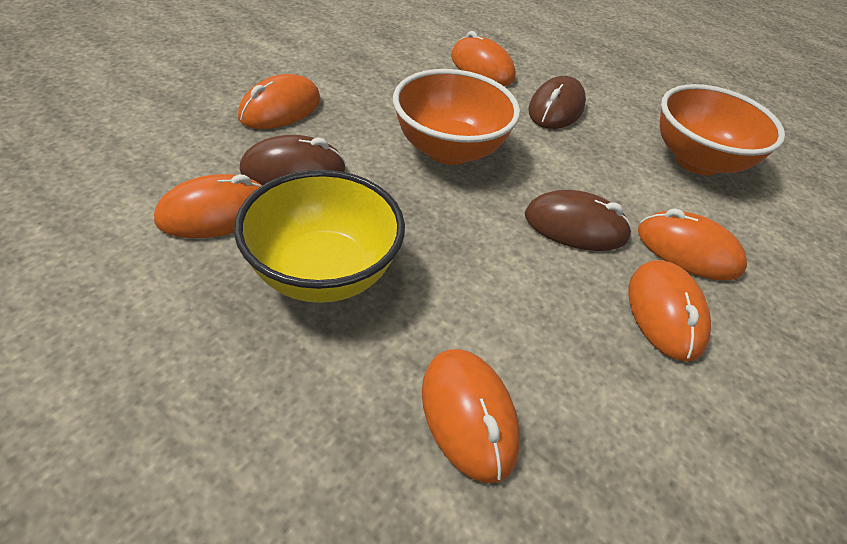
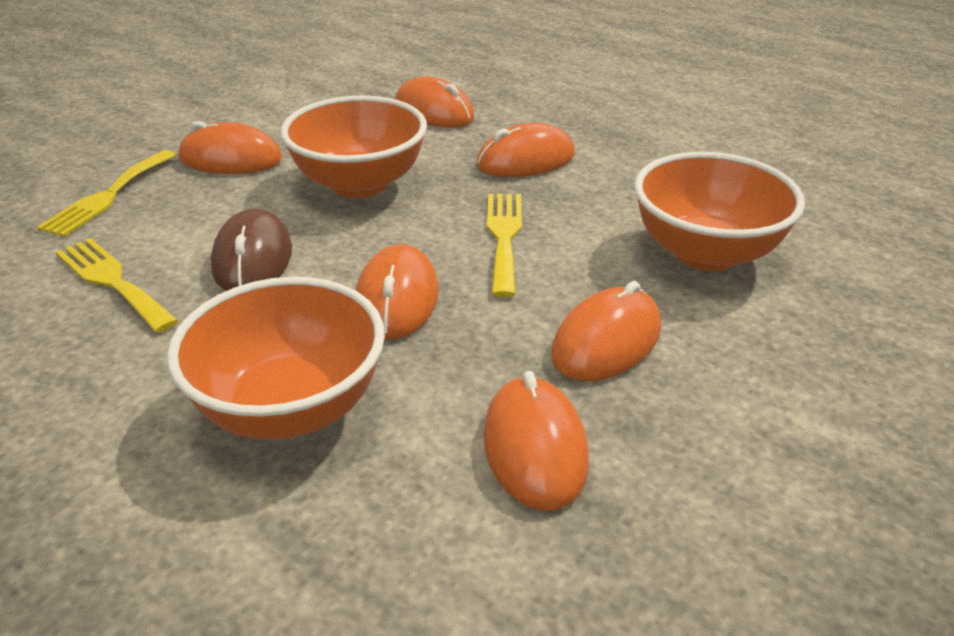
brown mouse: [240,135,346,185] [525,190,632,251] [528,76,586,129] = 3 -> [211,208,292,291] = 1
orange bowl: [393,69,520,165] [660,84,785,175] = 2 -> [167,277,385,440] [280,96,427,198] [634,152,805,271] = 3
yellow bowl: [234,170,405,303] = 1 -> none = 0
yellow fork: none = 0 -> [37,150,177,237] [56,238,178,333] [487,194,522,297] = 3

